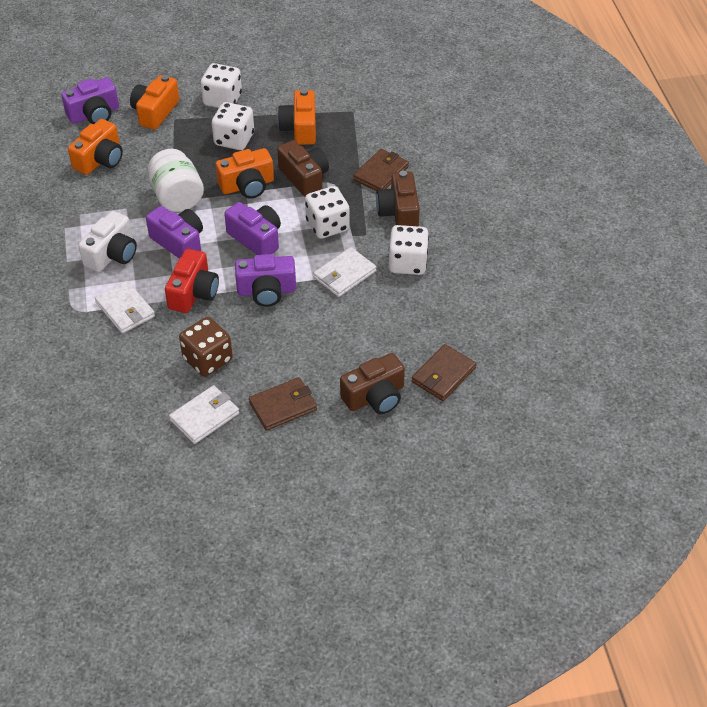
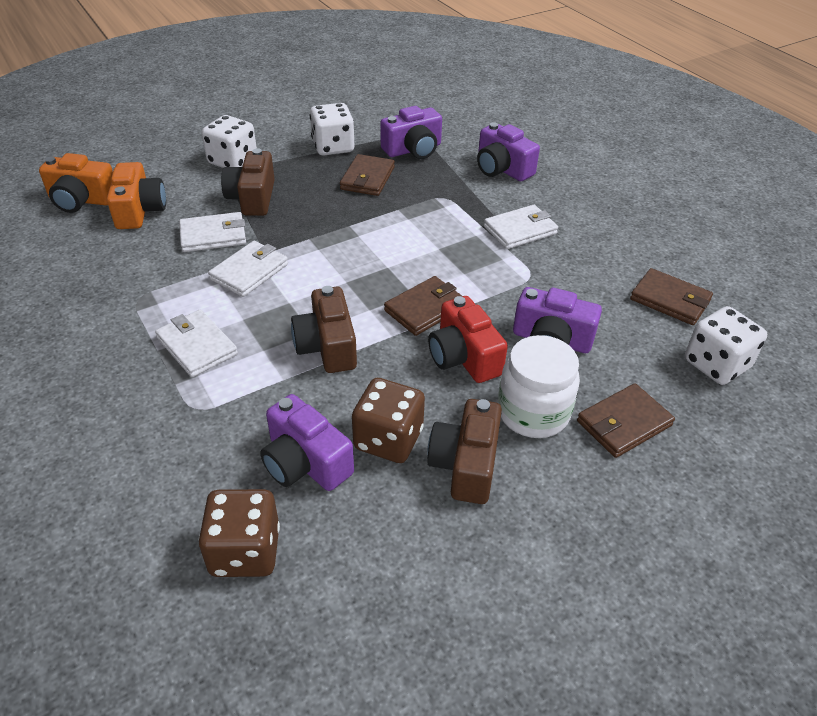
brown dice: [179,317,233,377] = 1 -> [198,489,280,577] [352,378,425,463] = 2
brown wallet: [249,377,317,431] [353,149,409,191] [411,344,476,401] = 3 -> [340,154,395,196] [384,276,462,336] [577,383,675,458] [630,268,713,325] = 4
orange camera: [68,119,123,175] [130,75,179,130] [216,148,274,199] [278,89,316,145] = 4 -> [39,153,113,213] [107,162,166,229] = 2
white camera: [78,211,137,272] = 1 -> none = 0
white dice: [201,63,242,108] [212,102,254,150] [305,186,350,239] [389,225,429,275] = 4 -> [202,115,257,168] [310,103,354,156] [685,306,767,385] = 3
white wallet: [95,281,155,334] [169,385,239,444] [313,247,376,297] = 3 -> [155,310,238,377] [179,212,246,252] [208,241,288,297] [484,205,558,249] = 4

